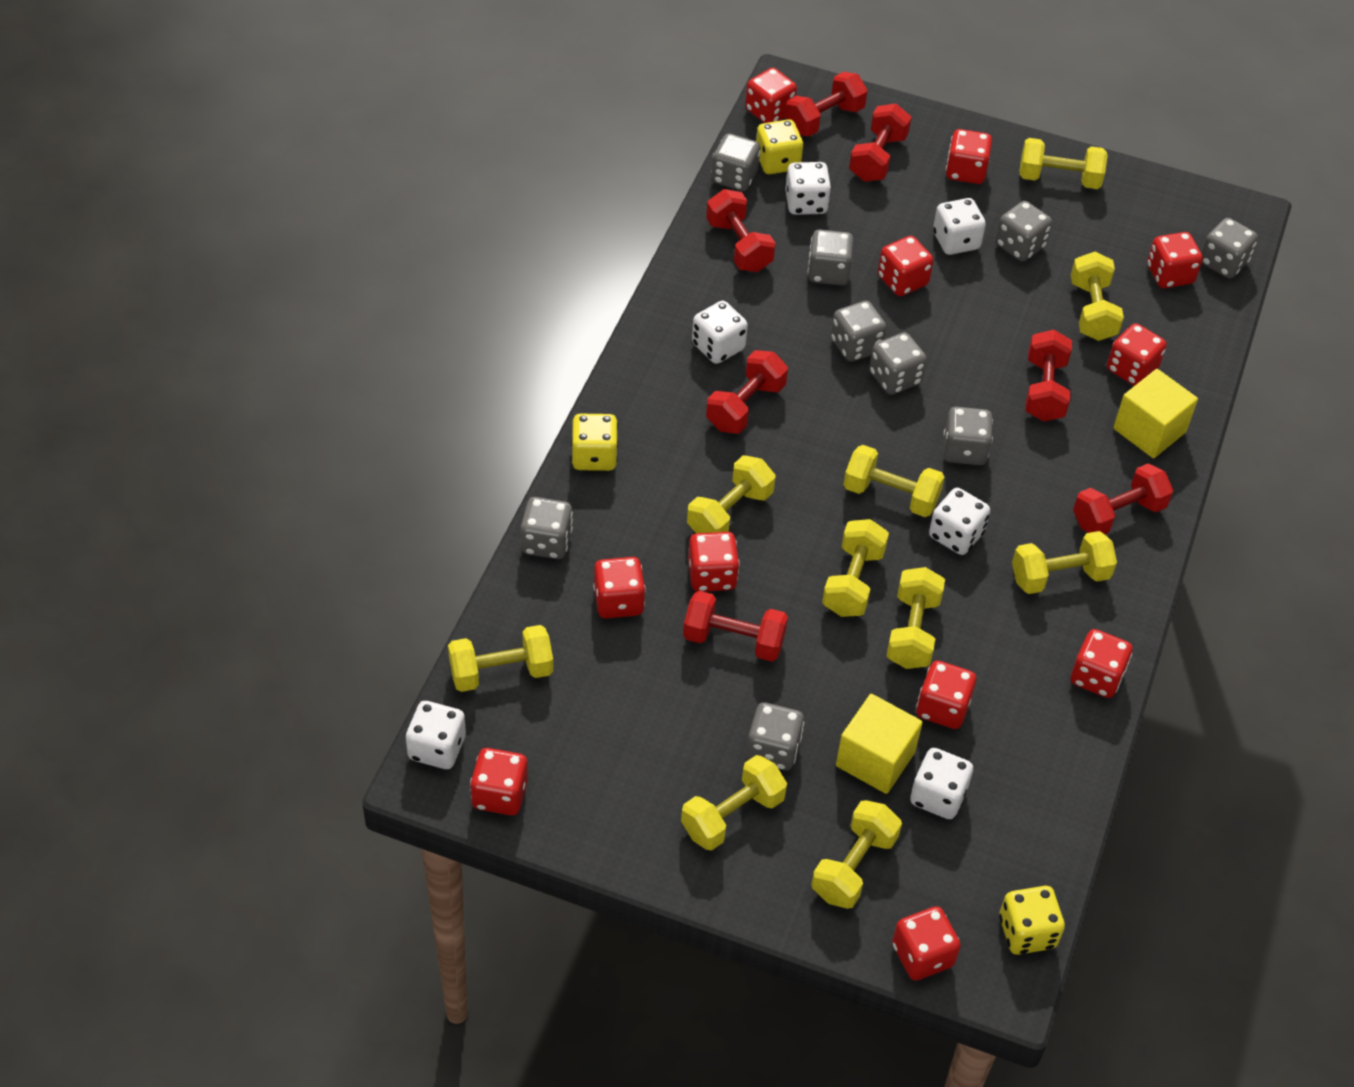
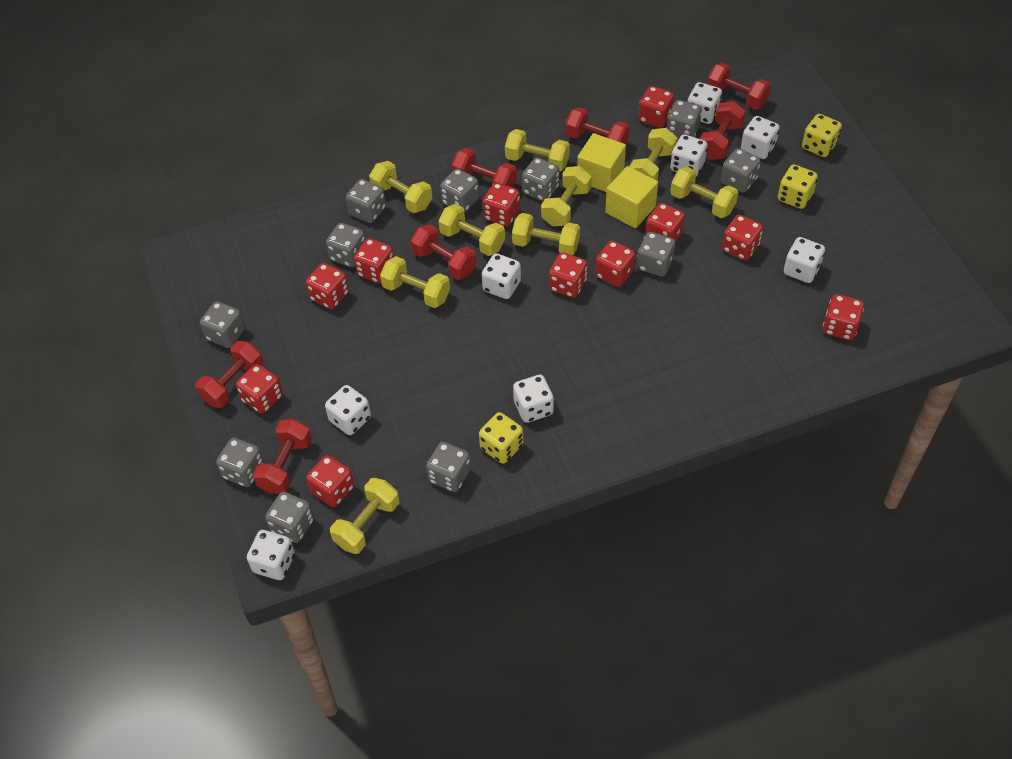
grey dice: [520,497,573,559] [711,133,760,191] [746,703,804,770] [807,230,854,285] [831,301,887,362] [869,332,927,395] [944,407,993,465] [996,201,1052,261] [1202,218,1258,278] = 9 -> [200,301,245,348] [216,438,264,487] [265,492,314,543] [326,223,366,267] [346,179,386,223] [426,442,471,492] [440,169,479,212] [522,158,559,201] [637,232,675,277] [667,100,702,139] [721,148,761,193] = 11
white dice: [406,701,466,769] [692,301,748,364] [785,162,831,215] [910,748,973,819] [929,488,990,555] [933,198,986,255] = 6 -> [247,530,295,580] [325,385,371,435] [482,253,521,299] [513,375,554,423] [670,134,708,176] [688,82,722,124] [741,116,780,159] [784,237,825,283] = 8
yellow dumbbell: [448,625,553,692] [681,755,787,851] [687,455,775,533] [811,800,902,909] [822,519,889,617] [843,445,945,517] [886,567,945,669] [1012,531,1117,594] [1019,138,1108,189] [1071,252,1124,341] = 10 -> [330,478,399,554] [369,161,432,213] [380,256,450,308] [438,204,505,256] [505,129,570,172] [512,213,580,255] [541,166,592,226] [630,128,677,181] [670,167,738,218] = 9

